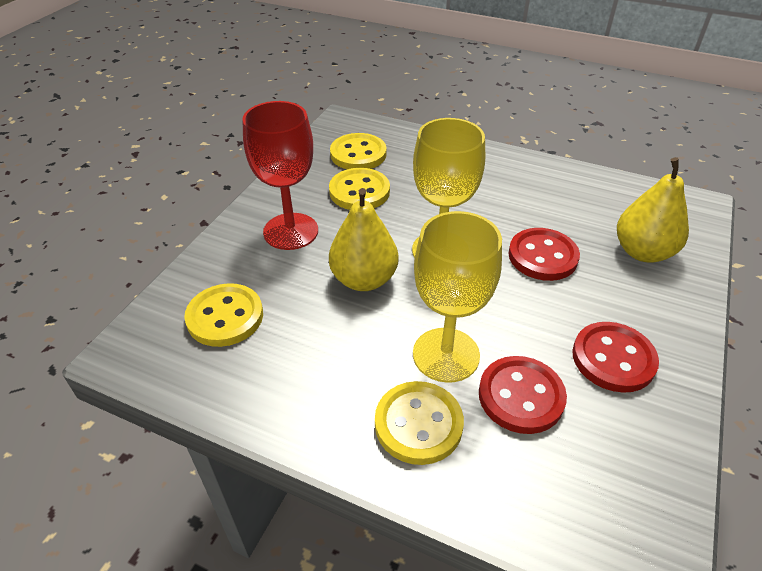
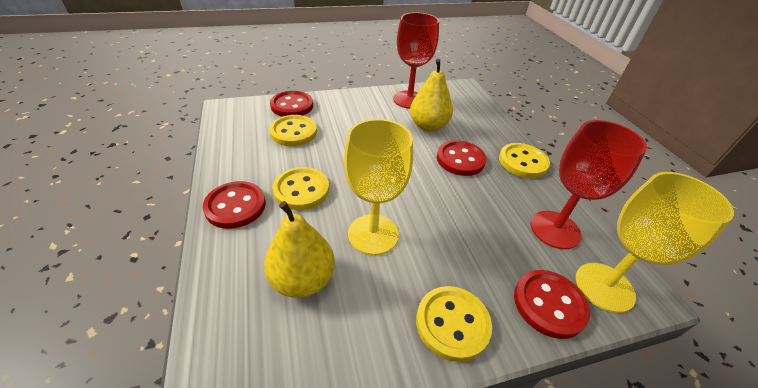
red button: [479,356,567,434] [508,228,580,281] [572,322,659,393] = 3 -> [203,181,266,229] [270,91,313,117] [437,140,486,176] [514,270,590,339] = 4
red goblet: [242,101,318,250] = 1 -> [393,12,439,109] [530,120,647,249] = 2

